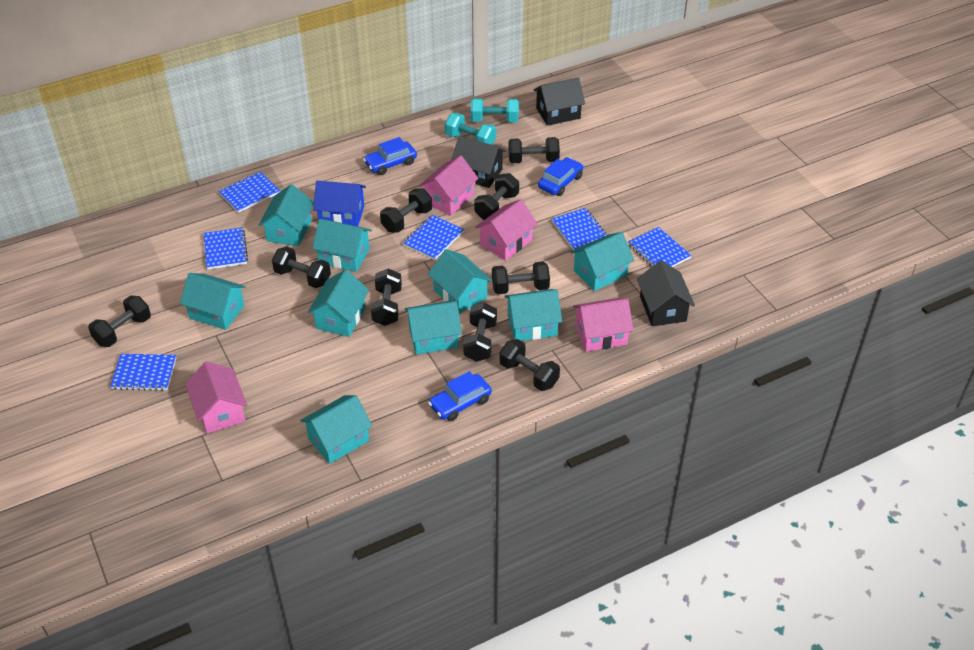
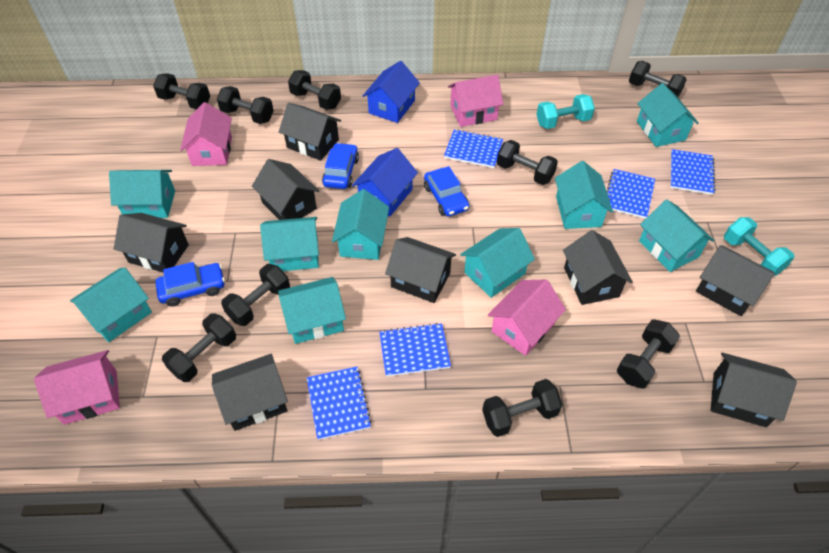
black house: [451,136,506,188] [533,78,585,126] [637,260,695,326] = 3 -> [114,213,189,273] [212,354,288,431] [252,159,319,220] [279,103,341,161] [385,237,456,303] [563,230,633,305] [696,245,775,316] [711,353,797,427] = 8
blue house: [313,181,366,226] = 1 -> [352,148,418,217] [363,61,420,123] = 2
blue notebook: [110,354,176,391] [203,227,248,270] [219,172,280,213] [403,215,464,260] [552,208,607,250] [628,227,692,267] = 6 -> [307,367,372,440] [379,323,451,377] [444,129,503,168] [607,169,655,219] [670,149,715,195] = 5

